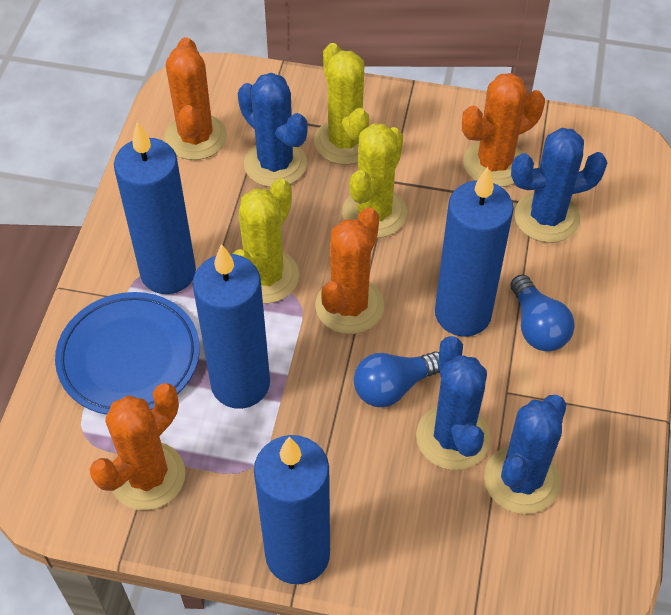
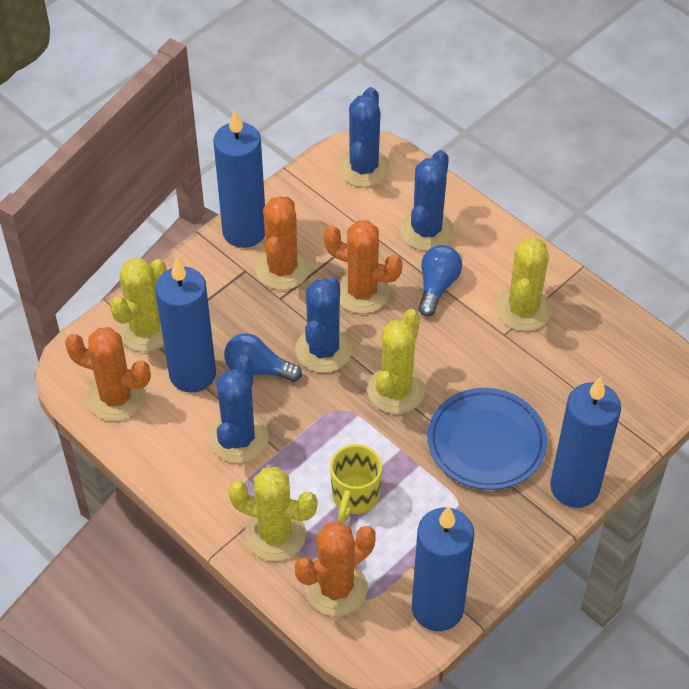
yellow cactus: [232,178,299,304] [314,43,369,165] [342,123,407,238] = 3 -> [110,258,167,352] [228,467,318,561] [367,309,425,414] [496,237,551,332] = 4
yellow mug: none = 0 -> [330,444,382,523] = 1

